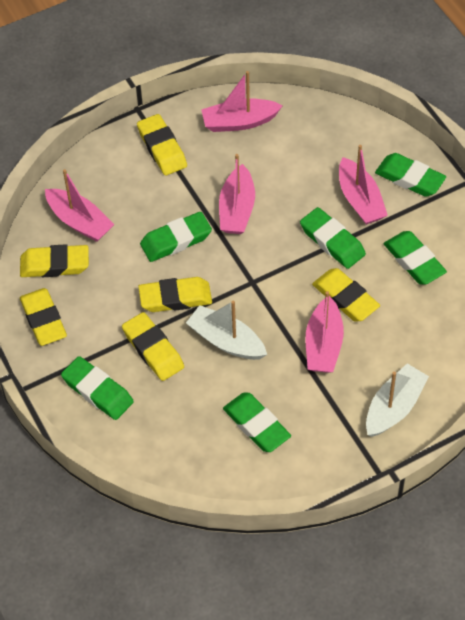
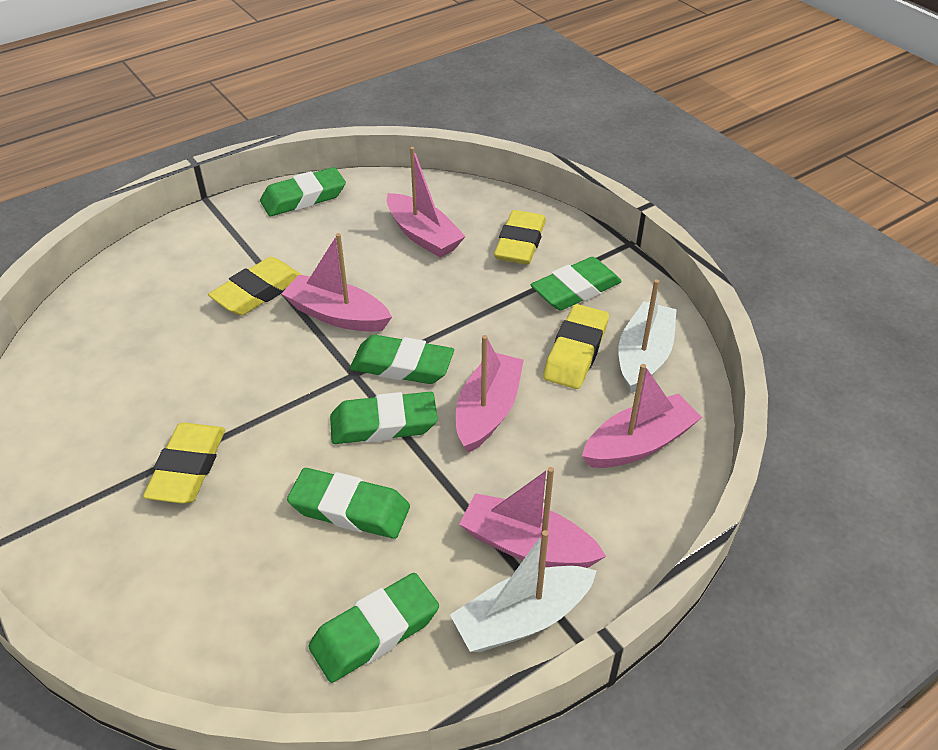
yellow eraser: [20,244,89,277] [20,288,67,346] [122,312,184,381] [137,114,187,175] [138,277,212,312] [312,268,380,322] = 6 -> [143,422,225,504] [208,257,302,315] [494,210,546,265] [543,304,609,389] = 4

